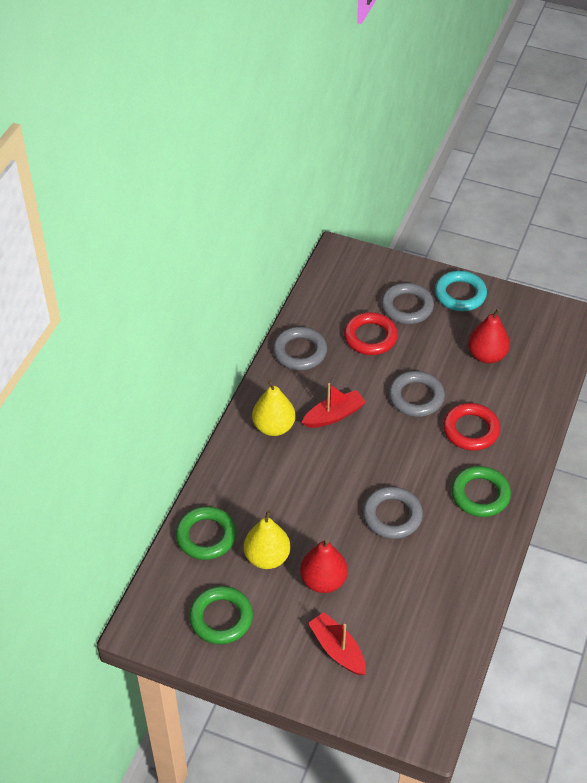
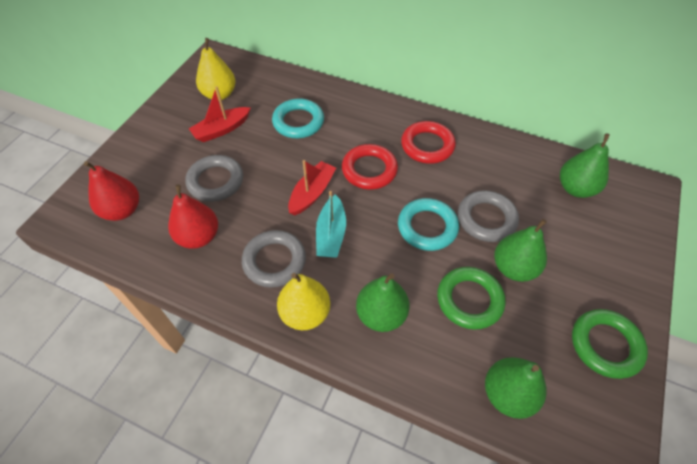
green pear: none = 0 -> [356,273,410,332] [485,357,547,419] [494,219,547,282] [560,133,610,198] = 4
green ring: [176,506,236,560] [189,586,253,644] [451,466,511,517] = 3 -> [437,267,506,330] [572,309,648,379] = 2
grey ring: [273,327,327,370] [363,487,423,539] [381,283,434,324] [389,371,445,417] = 4 -> [185,155,243,202] [242,230,306,288] [458,190,519,242] = 3
turquoise boat: none = 0 -> [316,191,346,258] = 1
turquoise ring: [435,271,487,311] = 1 -> [272,98,324,138] [398,198,459,251] = 2

